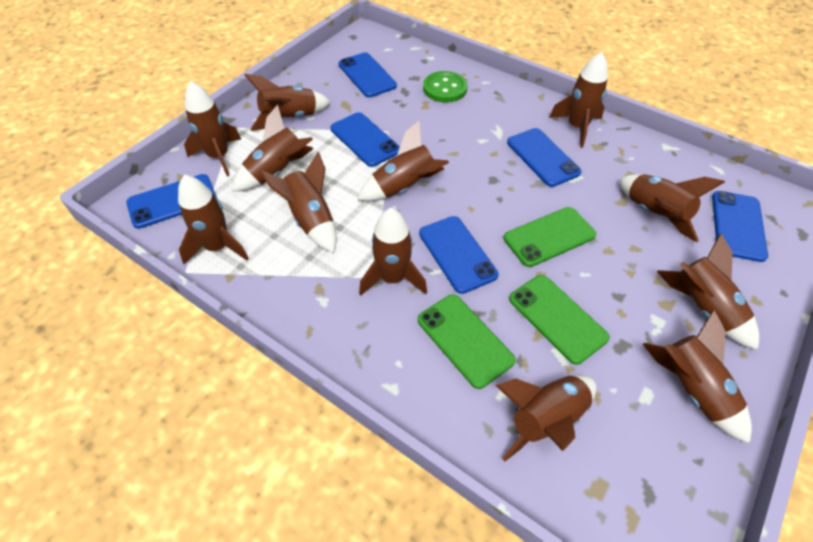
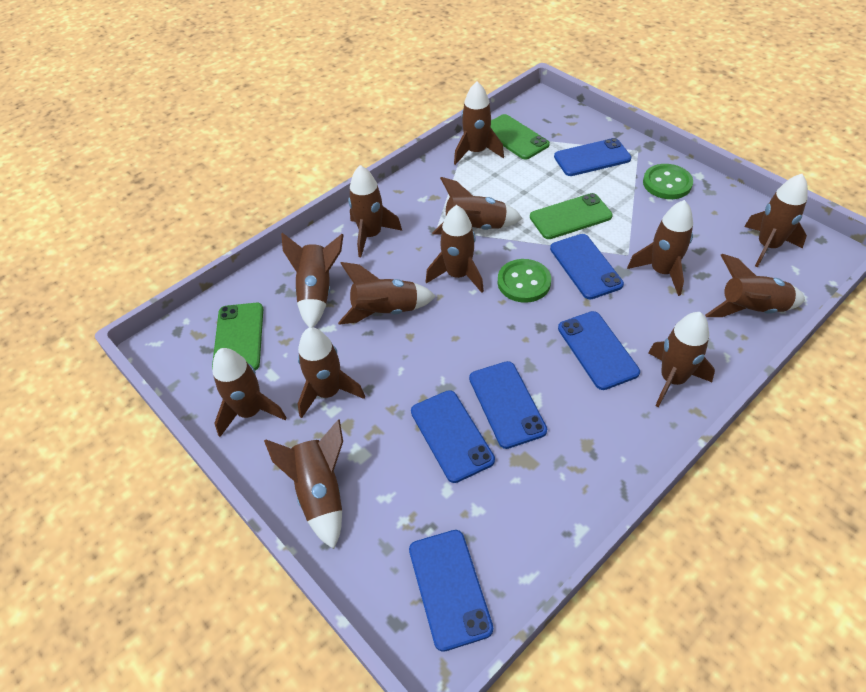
brown rocket: [178,175,249,264] [184,81,241,177] [233,105,314,191] [245,74,331,131] [260,152,336,253] [358,121,449,201] [359,208,427,296] [495,375,596,461] [549,52,608,148] [619,174,725,242] [643,310,752,443] [657,233,759,350] = 12 -> [212,348,287,437] [264,419,343,549] [281,233,344,327] [298,327,365,418] [338,262,436,325] [348,165,402,257] [426,205,484,293] [432,177,523,235] [454,81,504,165] [627,200,693,296] [648,312,715,407] [705,254,805,317] [744,174,808,267] = 13
green button: [423,71,467,103] = 1 -> [498,259,551,303] [643,164,693,199] = 2

